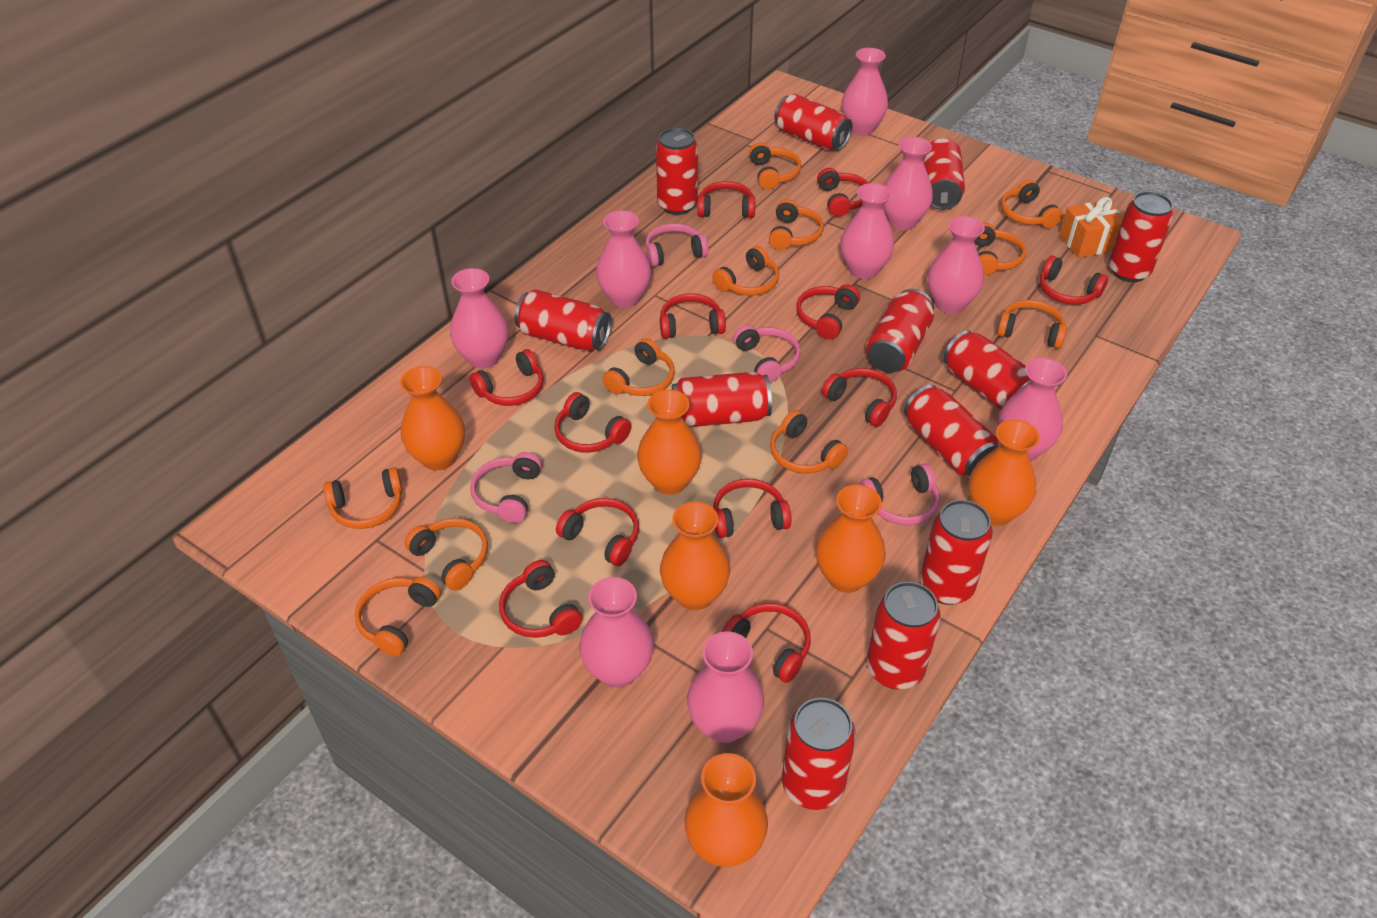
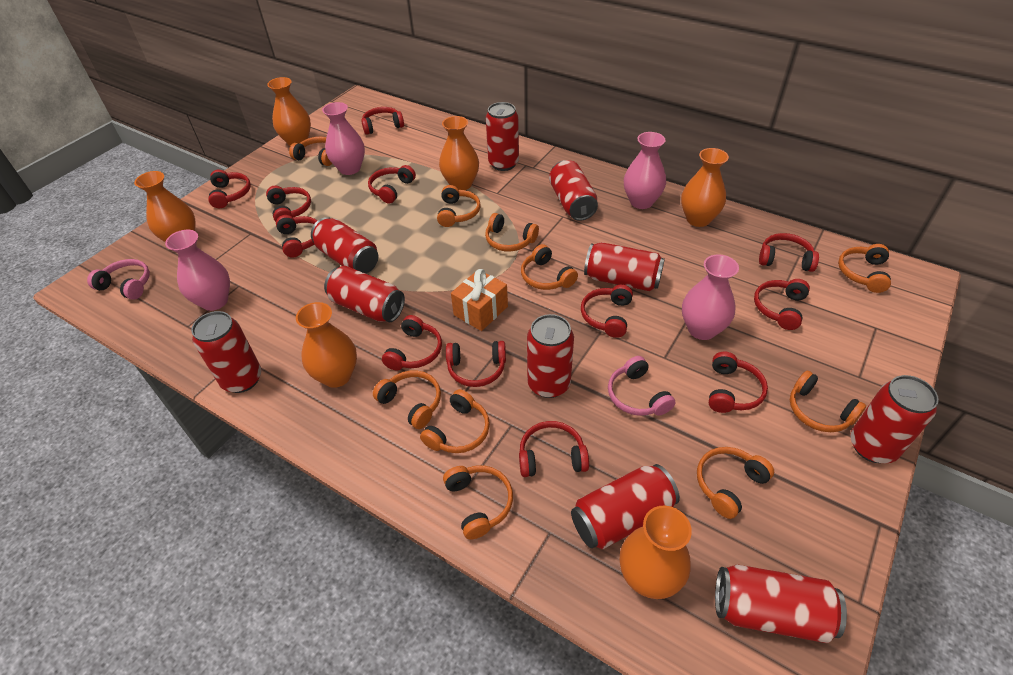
orange headphones: [323,467,403,529] [355,577,441,656] [404,518,488,591] [603,338,675,396] [712,246,779,296] [749,142,801,190] [769,199,824,250] [770,410,848,474] [974,222,1026,276] [997,300,1067,349] [1001,180,1063,228] = 11 -> [289,137,332,166] [373,370,441,429] [420,389,490,453] [437,185,481,227] [443,466,513,540] [485,213,539,252] [521,244,578,290] [697,447,774,519] [790,371,866,432] [838,244,891,293] = 10
pink headphones: [470,452,542,523] [645,223,709,267] [733,325,800,383] [859,464,940,525] = 4 -> [87,259,150,300] [608,356,676,416] = 2
pink vase: [450,268,509,369] [579,577,654,688] [596,210,651,308] [687,632,764,743] [840,183,894,279] [841,48,888,136] [883,137,933,230] [928,216,985,314] [998,358,1067,461] = 9 -> [165,230,230,311] [322,102,365,175] [624,132,666,209] [682,254,739,340] = 4
red can: [515,290,611,351] [656,128,698,215] [672,372,772,427] [774,94,852,151] [782,698,856,810] [866,289,934,373] [867,582,941,689] [904,385,998,476] [920,500,993,605] [923,138,965,210] [943,330,1030,410] [1109,191,1173,282] = 12 -> [191,311,262,393] [311,217,378,274] [324,266,405,322] [486,102,519,171] [527,314,574,398] [549,160,598,221] [571,464,680,549] [584,242,665,291] [715,564,847,643] [850,375,939,463] = 10

